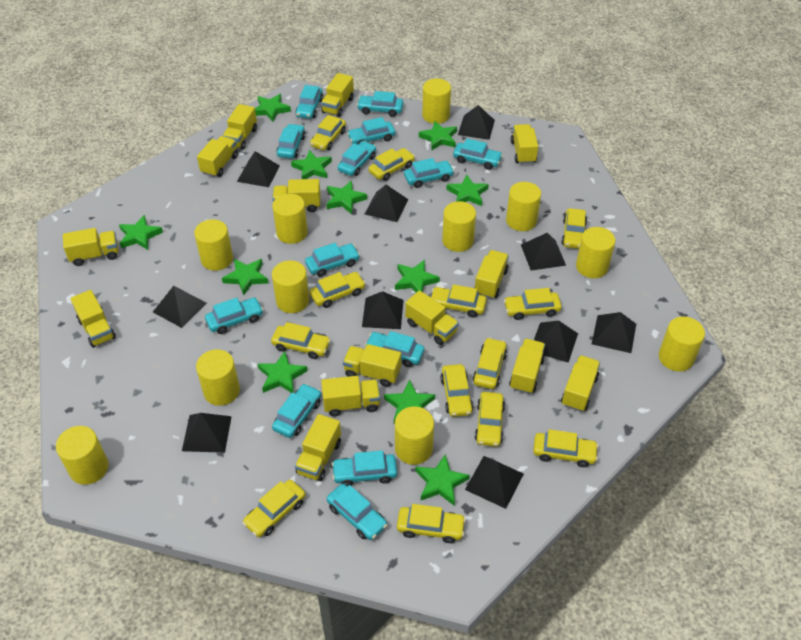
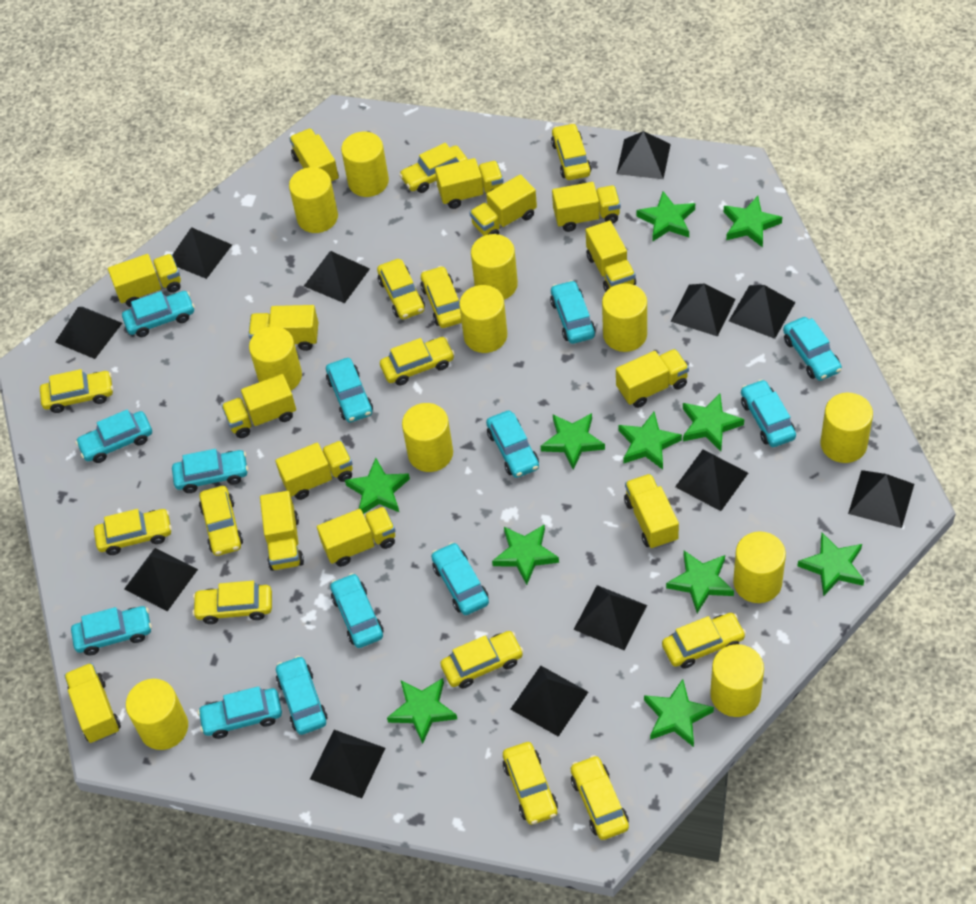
black pyramid: [153,286,207,328] [182,413,232,453] [237,151,280,187] [362,291,404,329] [365,184,409,222] [458,105,495,140] [465,456,524,509] [521,233,566,271] [534,320,578,363] [592,312,636,353] = 10 -> [55,307,122,359] [124,548,198,611] [172,227,232,279] [304,251,370,303] [310,730,385,798] [510,666,588,737] [573,585,647,650] [616,131,671,179] [670,284,736,337] [675,449,748,511] [729,285,796,339] [848,470,914,528] = 12

